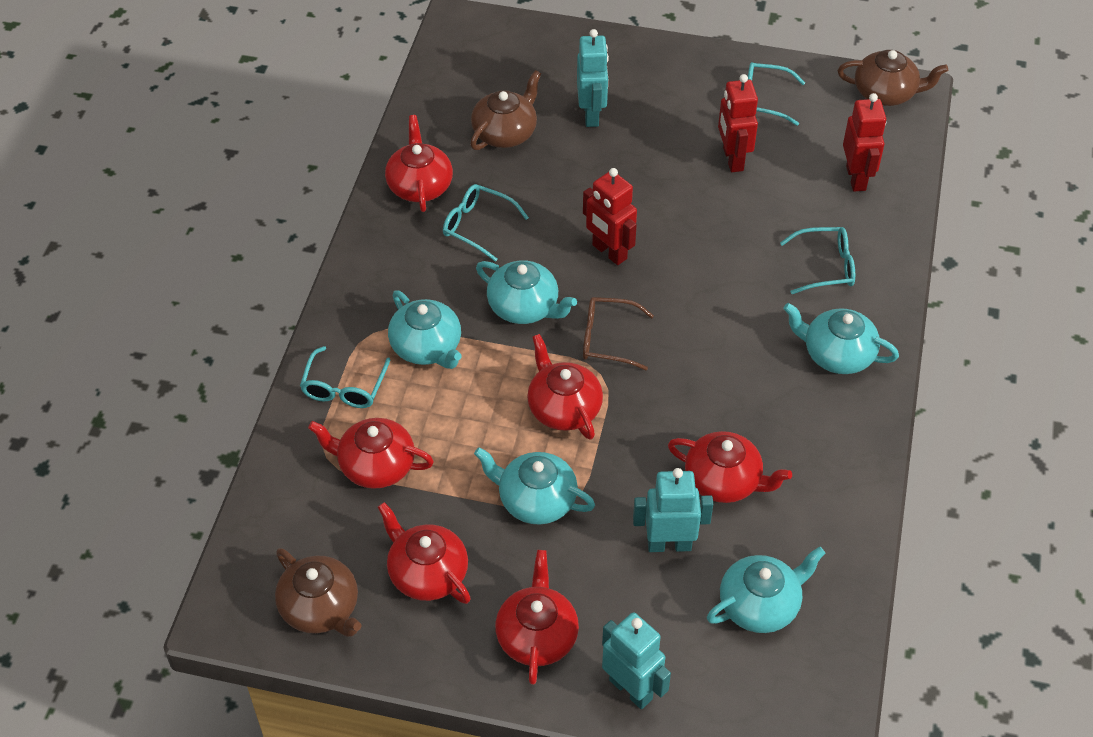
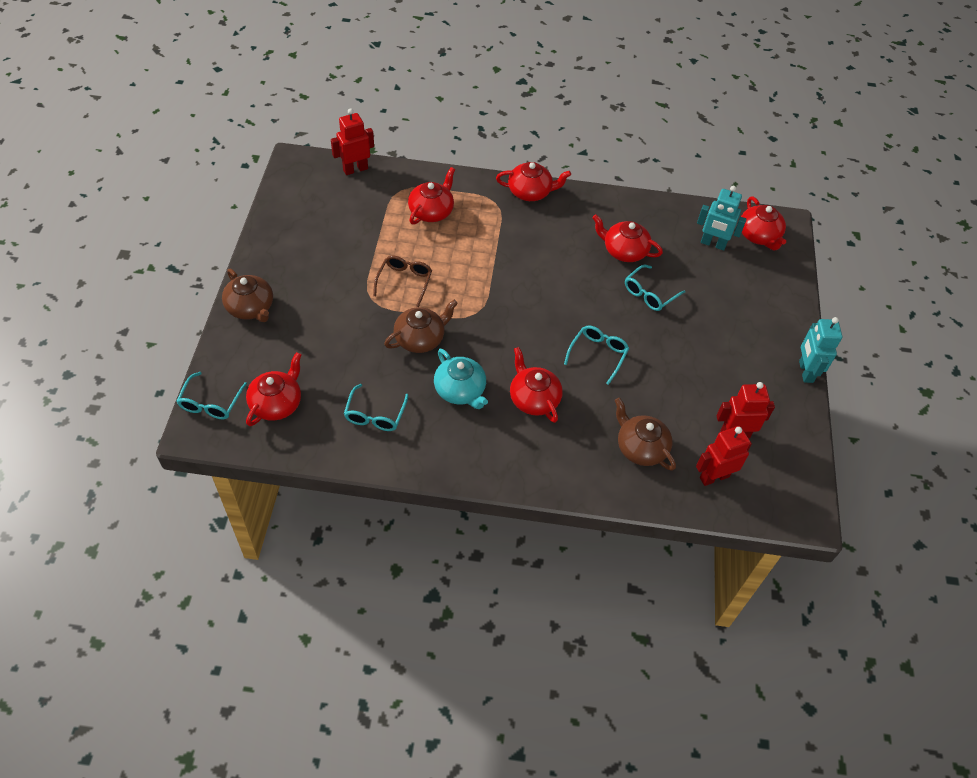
turquoise robot: [577,29,609,127] [602,612,671,709] [633,468,713,552] = 3 -> [697,186,747,251] [799,317,842,383] = 2
turquoise teapot: [388,290,462,369] [474,447,595,524] [476,260,577,324] [707,547,825,633] [783,303,899,374] = 5 -> [434,349,488,409] = 1

